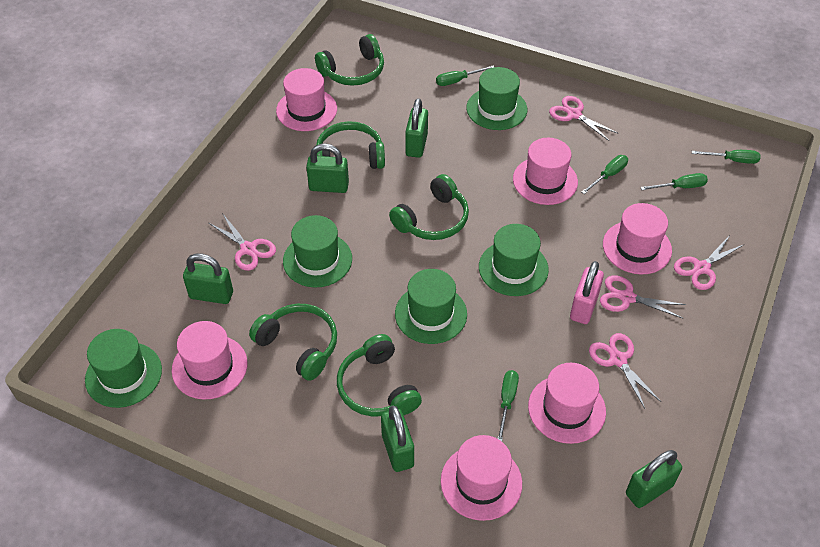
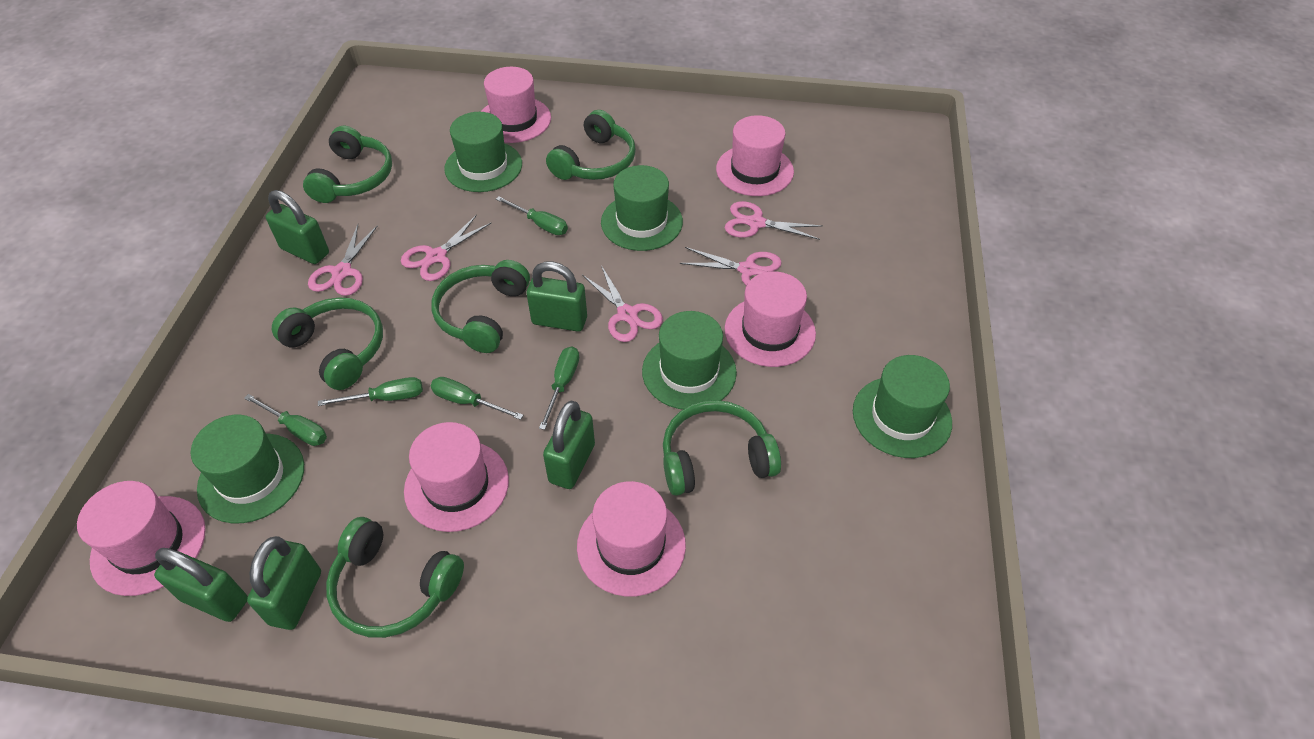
green headphones: [249,304,337,381] [315,34,384,86] [316,122,385,169] [337,334,422,417] [389,174,469,240] = 5 -> [272,297,383,390] [303,126,392,203] [326,517,464,638] [431,260,530,353] [546,110,636,180] [663,400,781,496] = 6
pink padlock: [570,261,604,324] = 1 -> none = 0

